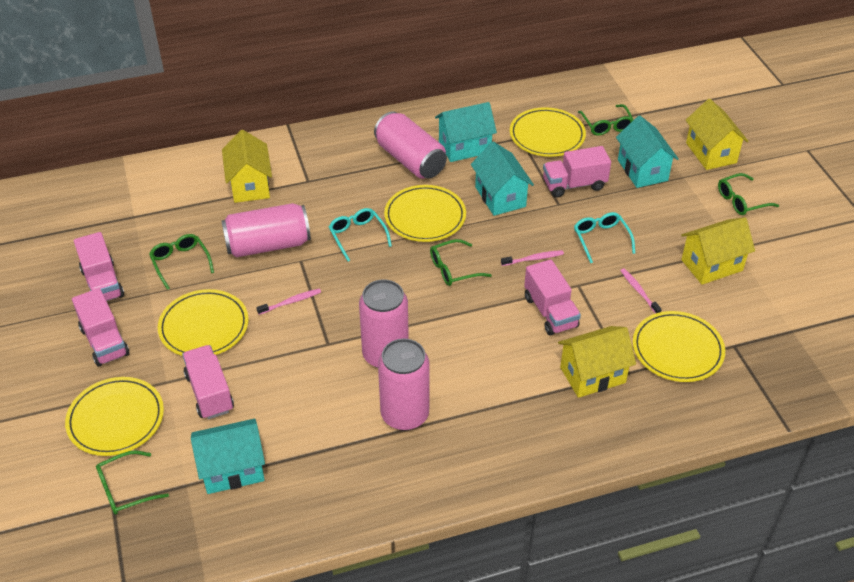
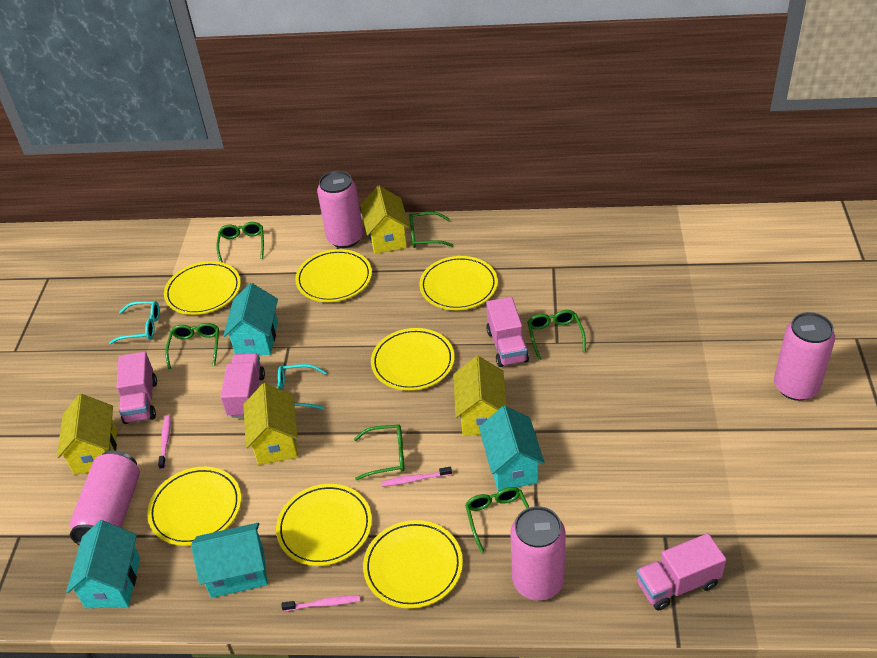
green glasses: [96,450,169,515] [149,234,214,290] [430,239,492,286] [578,104,634,136] [718,173,779,215] = 5 -> [165,323,219,369] [216,222,264,263] [354,425,405,480] [409,212,454,248] [465,487,529,552] [527,310,586,360] = 6
pink truck: [72,288,129,367] [74,232,124,301] [182,345,234,419] [524,259,581,336] [543,146,611,197] = 5 -> [116,352,157,424] [220,353,265,418] [486,297,529,367] [636,533,726,610] = 4
yellow plate: [65,377,164,456] [158,289,248,356] [384,185,466,242] [510,107,586,157] [633,311,725,382] = 5 -> [147,467,241,546] [164,261,241,315] [276,484,372,566] [295,249,372,302] [363,520,463,609] [371,328,455,391] [419,256,498,310] = 7

